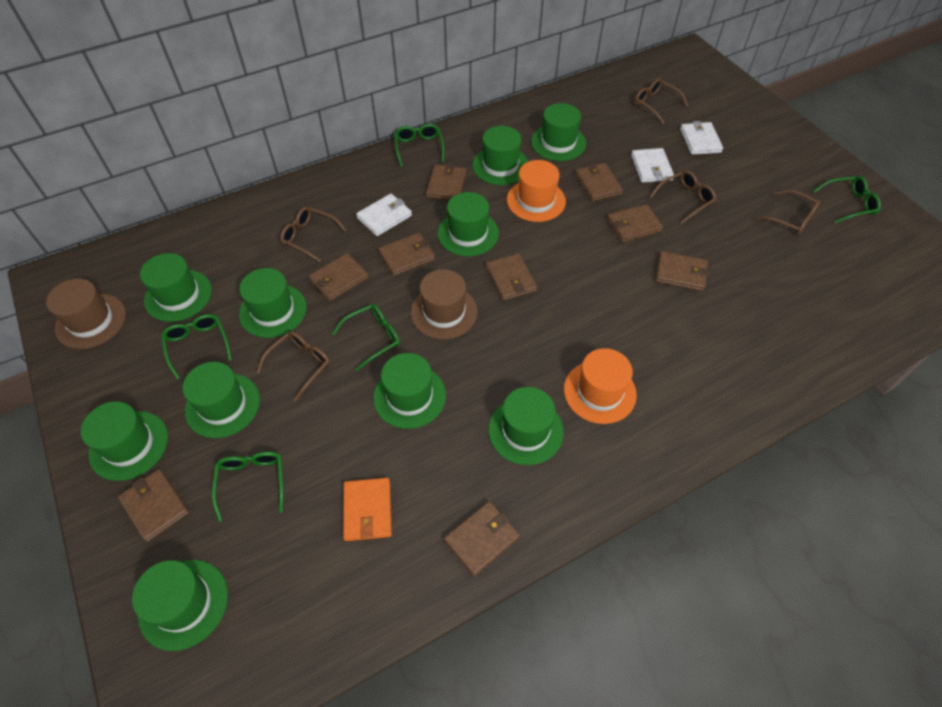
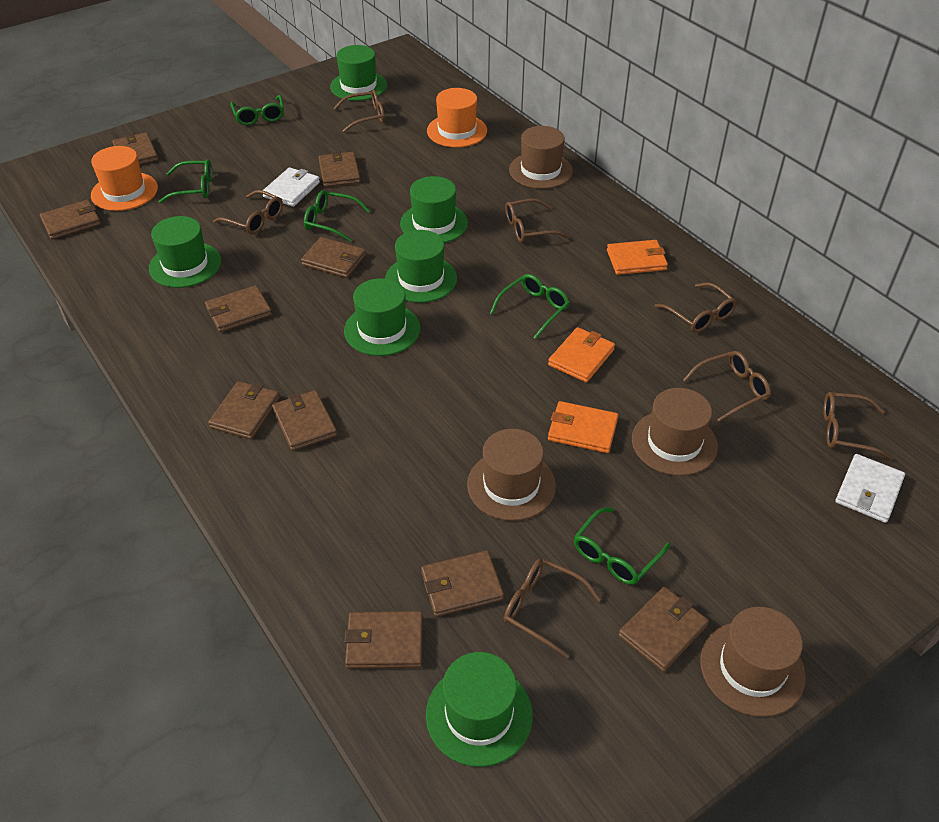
brown glasses: [256,331,330,402] [280,207,346,262] [634,78,688,124] [650,170,716,223] [756,190,820,235] = 5 -> [213,190,283,234] [334,90,385,132] [504,559,601,658] [505,199,569,243] [655,282,737,333] [683,351,771,422] [823,392,893,460] = 7
brown hat: [46,278,126,349] [411,269,477,339] = 2 -> [467,429,556,521] [509,126,573,189] [632,388,718,476] [700,607,806,717] = 4
brown wallet: [118,469,189,542] [308,253,369,301] [379,233,435,276] [426,164,466,200] [444,501,520,576] [486,253,537,301] [575,163,623,202] [607,204,663,242] [656,251,709,291] = 9 -> [40,200,101,240] [112,132,158,165] [205,285,272,332] [208,381,280,439] [272,390,337,451] [301,237,366,278] [319,151,360,187] [344,611,423,669] [421,551,504,617] [618,587,709,672] = 10
green hat: [81,401,168,481] [132,560,228,651] [140,253,212,322] [182,362,260,438] [239,268,307,338] [373,353,446,429] [438,192,499,256] [472,126,528,185] [488,387,564,465] [531,103,586,161] = 10 -> [149,216,221,288] [330,45,387,101] [344,278,420,356] [385,230,457,303] [400,176,468,243] [426,652,533,767] = 6
orange wallet: [343,478,392,541] = 1 -> [548,327,615,382] [548,401,618,453] [607,240,668,275] = 3
white wallet: [356,194,412,236] [631,148,674,183] [680,121,723,155] = 3 -> [263,167,320,207] [835,454,905,523] = 2

